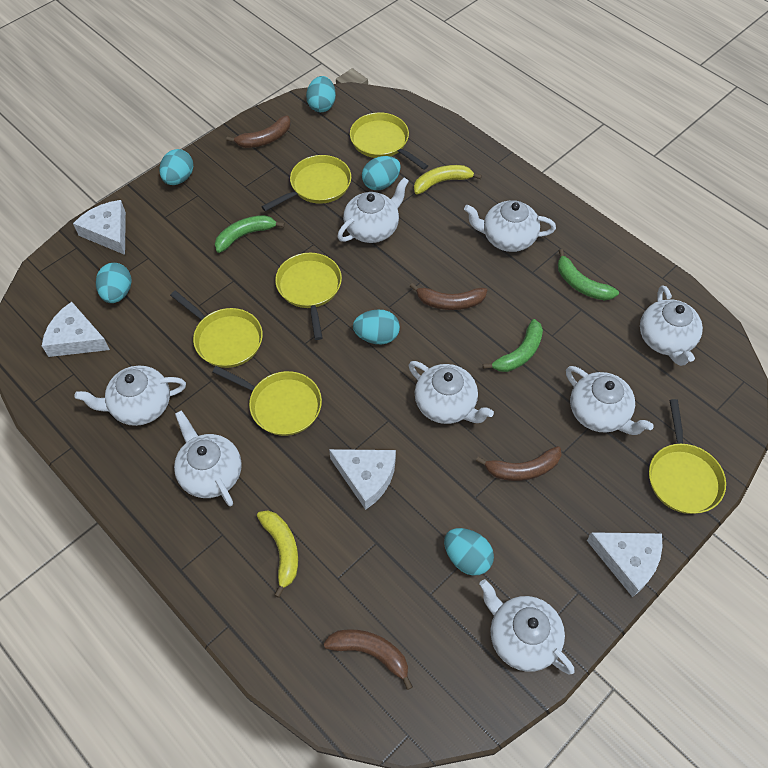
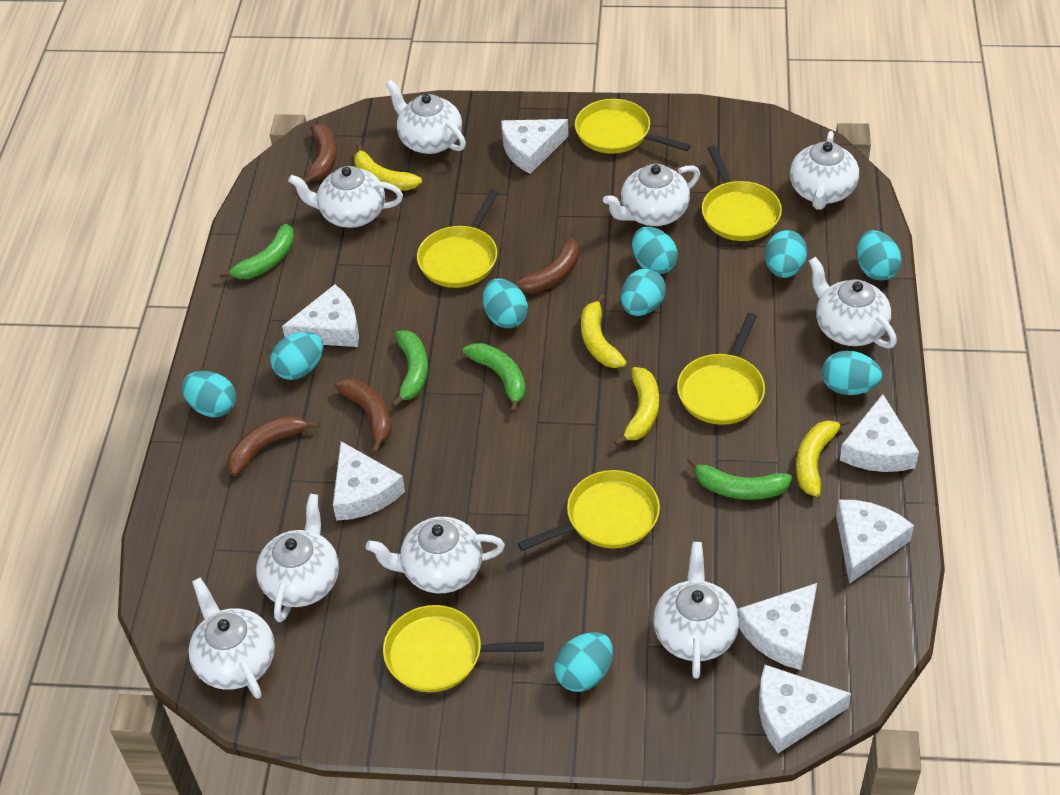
green banana: [215,215,285,253] [483,319,543,372] [558,249,619,300] = 3 -> [219,223,294,279] [391,330,428,408] [463,343,526,413] [687,457,792,500] = 4
turquoise egg: [96,263,132,303] [159,149,193,185] [306,76,336,112] [353,309,400,344] [362,156,401,190] [444,528,494,576] = 6 -> [181,371,236,417] [270,332,324,380] [483,279,528,328] [554,632,613,692] [621,268,666,316] [632,227,678,274] [765,230,807,278] [822,351,882,395] [857,230,902,281] = 9
white cheese: [42,302,110,357] [73,200,126,255] [329,449,396,510] [587,532,663,597] = 4 -> [282,284,359,347] [333,441,405,521] [501,119,569,174] [738,583,817,670] [759,665,851,753] [836,500,914,584] [840,394,919,472] = 7
white teapot: [74,366,186,426] [174,410,242,506] [337,177,409,243] [409,361,494,424] [464,200,556,252] [479,579,574,674] [566,366,654,435] [640,286,703,366] = 8 -> [188,577,275,699] [256,494,339,622] [288,166,403,228] [366,517,505,593] [386,80,466,154] [603,164,700,226] [653,542,740,679] [790,131,859,210] [809,257,897,348] = 9
yellow banana: [257,510,298,598] [414,165,482,194] = 2 -> [354,144,422,191] [581,294,627,368] [614,367,659,446] [796,417,850,497] = 4

